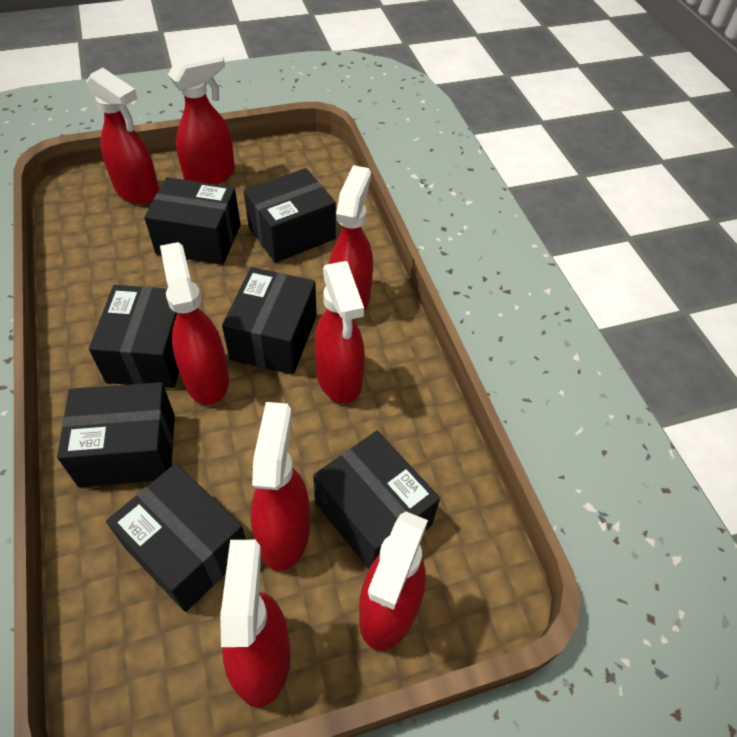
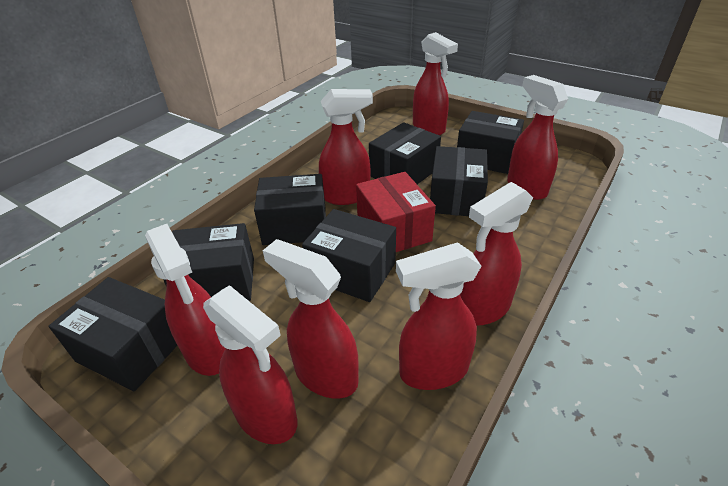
red box: none = 0 -> [356,172,436,252] = 1

